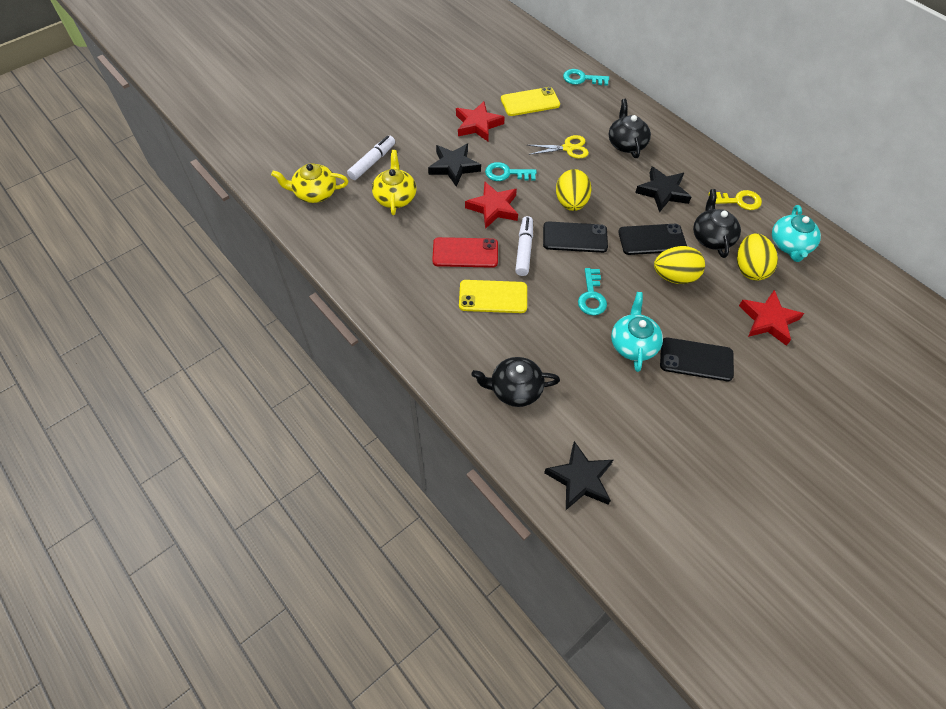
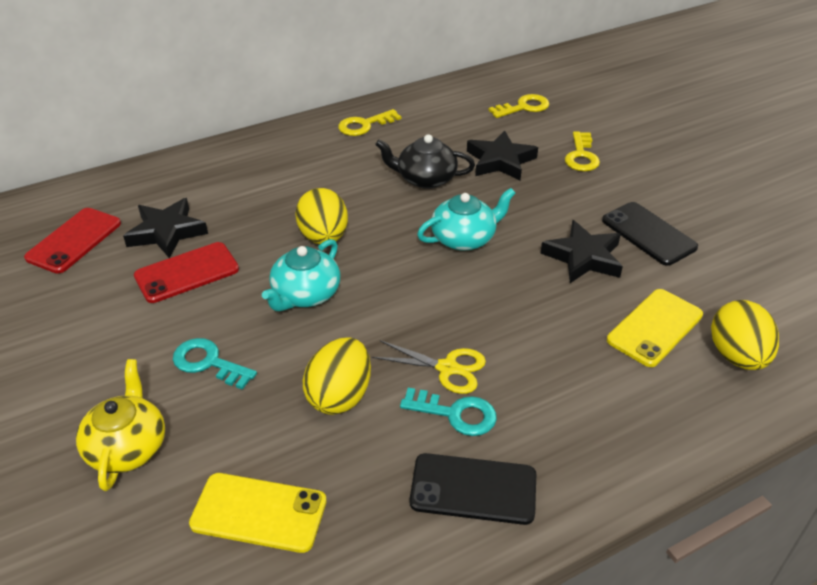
black phone: [543,222,608,253] [618,224,687,255] [660,337,734,381] = 3 -> [410,453,536,525] [602,202,698,266] = 2
black teapot: [471,357,560,407] [609,99,651,158] [693,189,741,258] = 3 -> [375,134,475,189] = 1
red phone: [432,237,498,268] = 1 -> [24,208,121,274] [134,242,239,303] = 2
red star: [456,101,505,141] [465,182,518,229] [739,290,804,346] = 3 -> none = 0
turquoise key: [485,162,537,181] [563,69,609,86] [578,268,607,316] = 3 -> [173,338,257,390] [400,388,497,436] = 2
white marker: [347,136,395,180] [515,216,533,276] = 2 -> none = 0
yellow key: [708,190,762,210] = 1 -> [338,109,401,136] [488,94,549,118] [565,131,600,171] = 3
yellow teapot: [271,163,348,203] [372,150,417,215] = 2 -> [76,359,165,491] = 1

